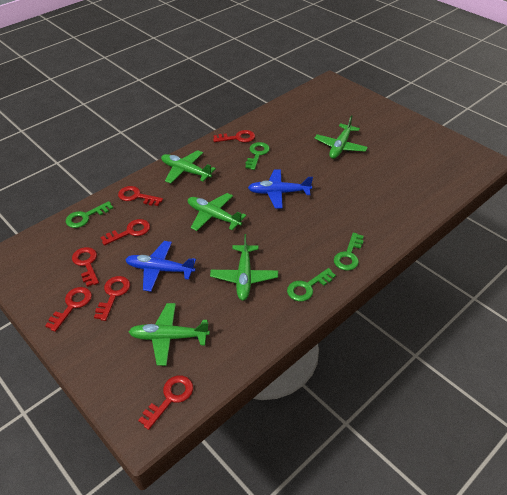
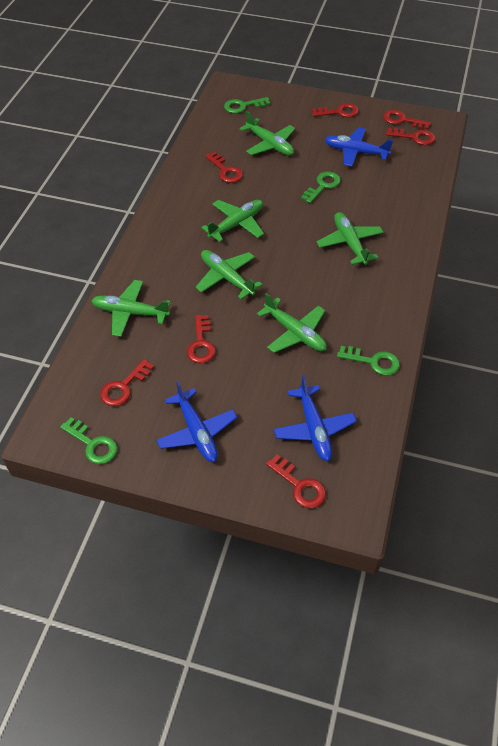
blue plane: [125,241,196,292] [248,169,313,209] = 2 -> [156,381,237,462] [274,375,357,461] [325,127,393,167] = 3
green plane: [129,303,210,366] [161,150,216,184] [188,193,246,231] [210,234,278,300] [314,115,368,159] = 5 -> [91,280,171,337] [196,250,263,299] [201,200,264,242] [239,111,295,155] [257,293,327,353] [317,212,384,265] = 6

